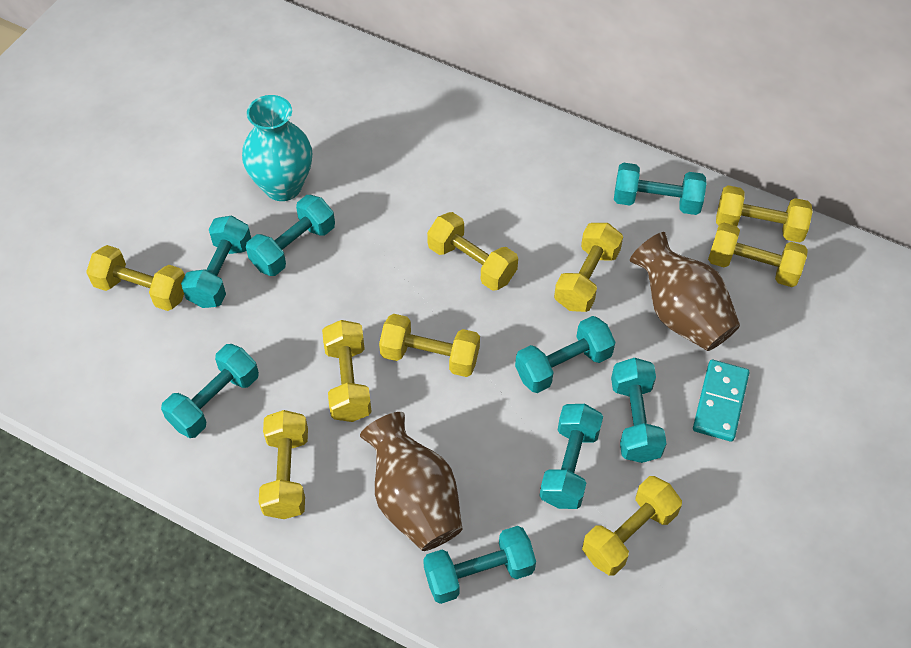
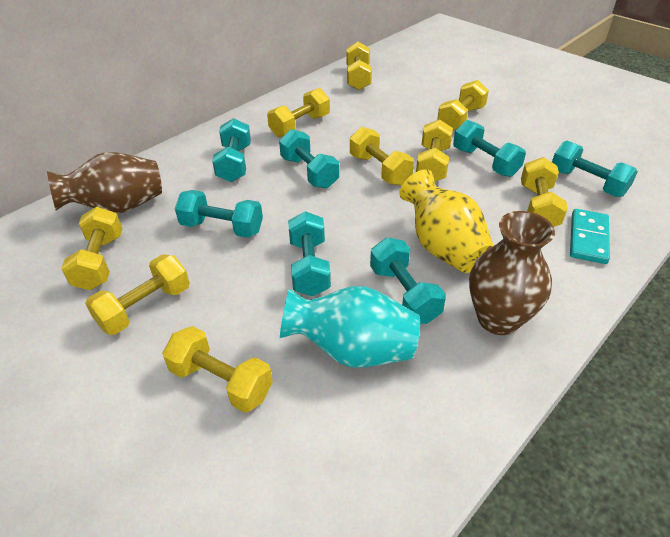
turquoise dumbbell: [161,344,259,438] [181,216,251,308] [246,195,335,276] [423,526,536,604] [515,316,616,393] [539,404,603,509] [611,358,667,463] [614,162,707,215] = 8 -> [175,190,263,238] [212,118,251,182] [279,129,339,189] [288,211,331,296] [370,237,446,324] [453,120,526,177] [552,141,638,197] = 7
yellow vase: none = 0 -> [399,169,494,273] = 1

